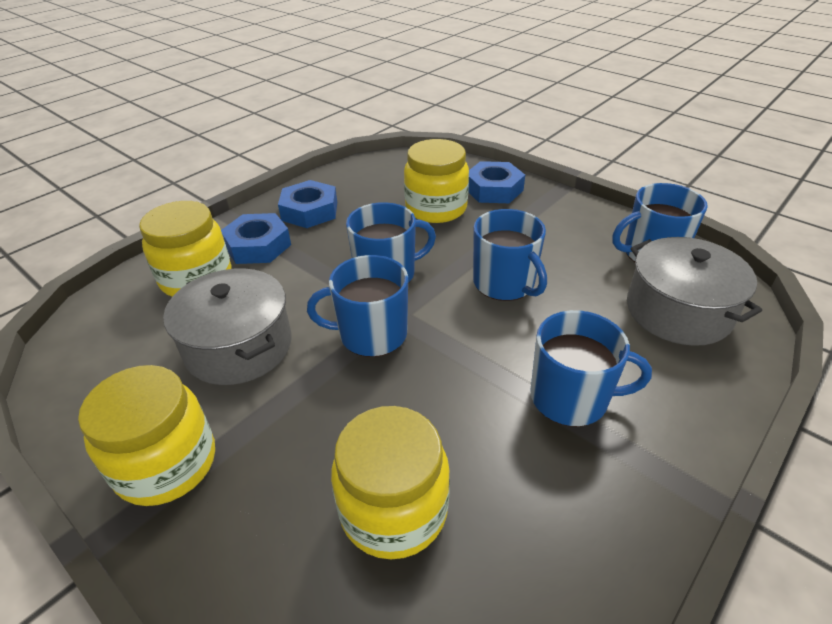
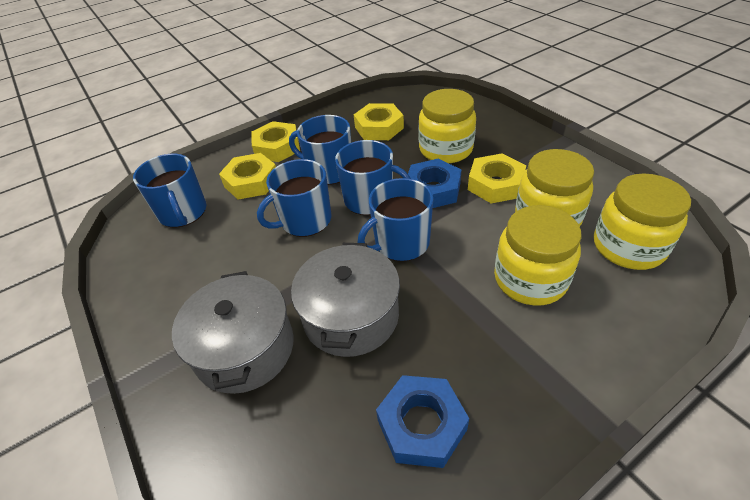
blue nut: [221,213,291,264] [278,180,337,228] [468,161,525,203] = 3 -> [376,375,469,468] [408,159,461,208] = 2
yellow nut: none = 0 -> [219,153,276,199] [251,121,300,162] [354,103,404,140] [468,154,526,203] = 4

